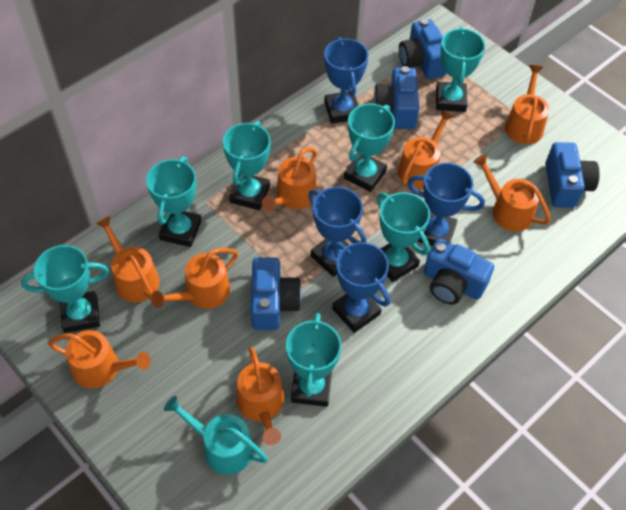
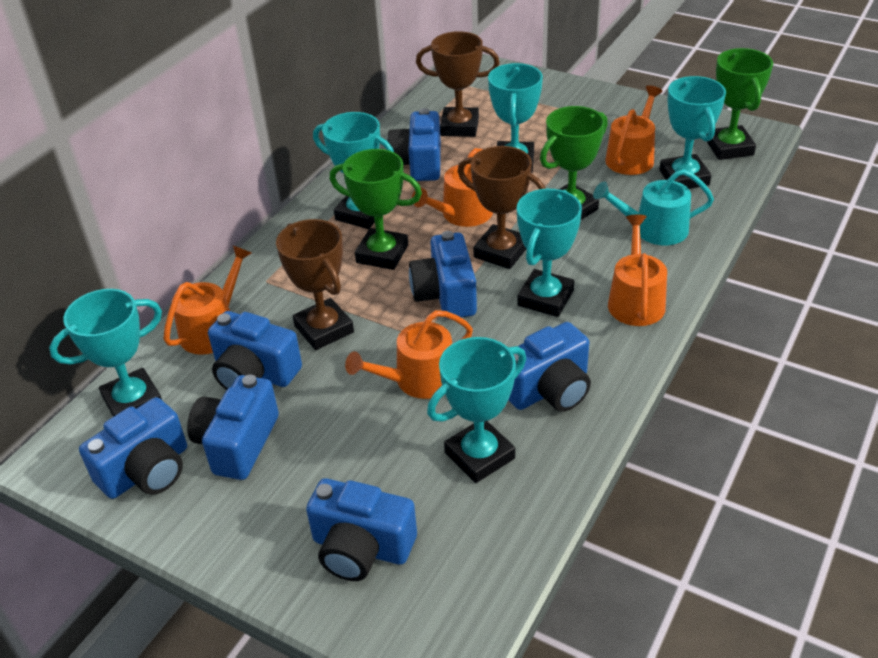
blue camera: [250,257,302,330] [374,66,419,129] [399,19,447,79] [424,239,494,305] [545,142,600,208] = 5 -> [79,397,187,499] [187,375,279,480] [208,311,302,390] [306,478,417,581] [387,108,441,181] [409,231,477,319] [508,322,591,412] = 7
blue trophy: [308,187,366,277] [324,37,369,124] [332,242,390,333] [407,163,485,246] = 4 -> none = 0
brown trophy: none = 0 -> [276,219,354,350] [416,31,500,137] [458,146,546,269] = 3
green trophy: none = 0 -> [330,149,422,270] [540,106,608,220] [706,48,773,160] = 3
orange watering can: [48,330,151,389] [96,216,160,302] [151,248,238,309] [236,347,284,445] [262,147,317,212] [398,110,454,189] [473,154,551,231] [505,65,549,144] = 8 -> [163,246,252,355] [345,310,473,399] [412,148,493,227] [605,85,663,175] [608,215,667,326] = 5
turquoise trophy: [21,245,109,333] [146,157,201,247] [223,121,271,210] [286,313,341,407] [344,103,395,192] [377,192,430,282] [436,27,485,112] = 7 -> [49,289,162,417] [313,112,394,229] [427,337,526,483] [488,63,543,173] [517,189,582,317] [659,76,726,189] = 6

